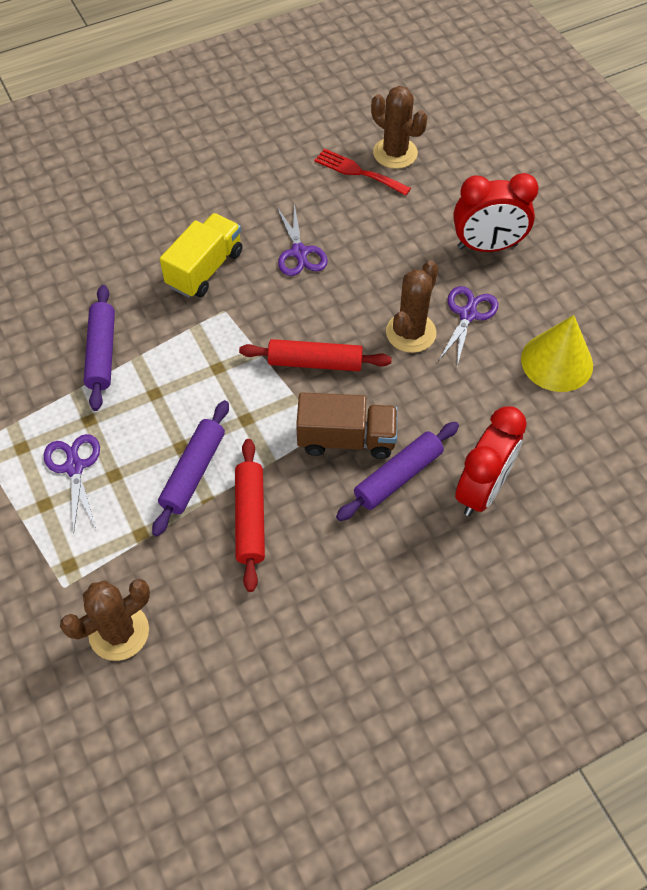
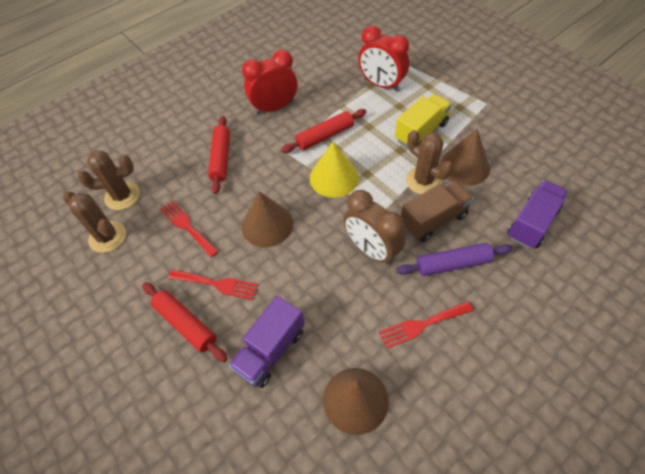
brown clock: none = 0 -> [343,190,405,265] = 1
brown cone: none = 0 -> [242,192,294,247] [323,368,389,435] [440,129,490,186] = 3
purple rolling pin: [84,285,115,411] [152,400,229,536] [336,422,459,521] = 3 -> [396,243,513,276] = 1
purple scissors: [44,434,100,533] [277,204,328,276] [438,286,498,366] = 3 -> none = 0
purple truck: none = 0 -> [228,296,305,388] [507,180,568,249] = 2
red fork: [314,148,411,196] = 1 -> [160,200,219,257] [168,269,258,300] [379,301,473,349] = 3
red rolling pin: [235,439,265,592] [239,339,392,371] = 2 -> [142,282,227,362] [208,116,230,194] [281,109,366,153] = 3

